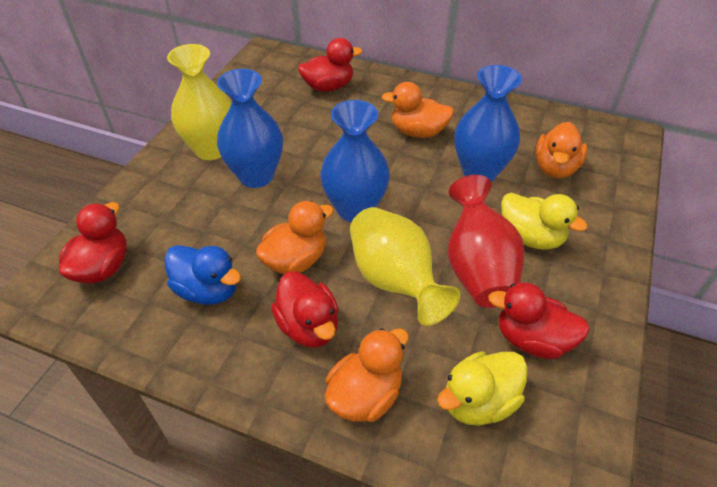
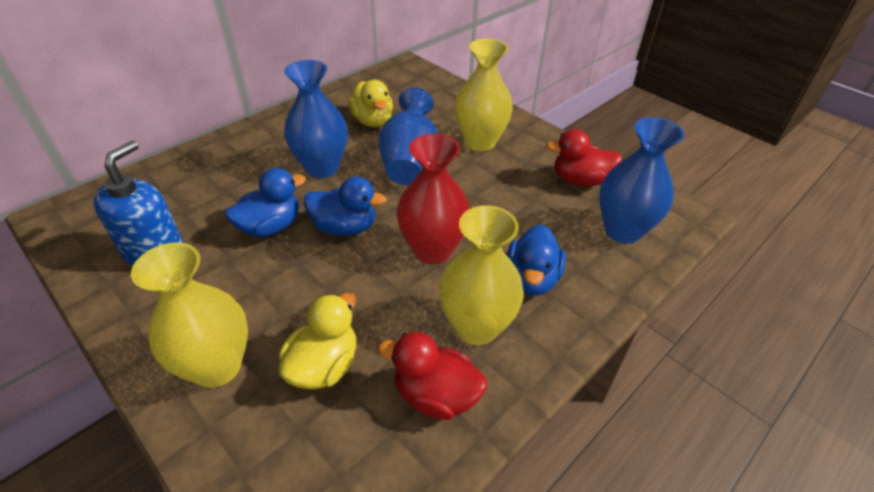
blue duck: [165,245,241,305] = 1 -> [225,168,306,237] [304,176,387,236] [507,224,566,295] = 3
blue soap dispenser: none = 0 -> [93,141,184,267] = 1
orange duck: [256,201,334,274] [325,328,409,422] [381,82,454,138] [535,122,587,179] = 4 -> none = 0
red duck: [59,202,127,283] [271,271,338,348] [298,38,363,92] [488,282,590,359] = 4 -> [378,332,487,420] [546,129,622,186] = 2
yellow vase: [167,44,231,160] [350,207,460,326] = 2 -> [131,242,248,388] [439,205,524,345] [454,39,513,151] = 3

